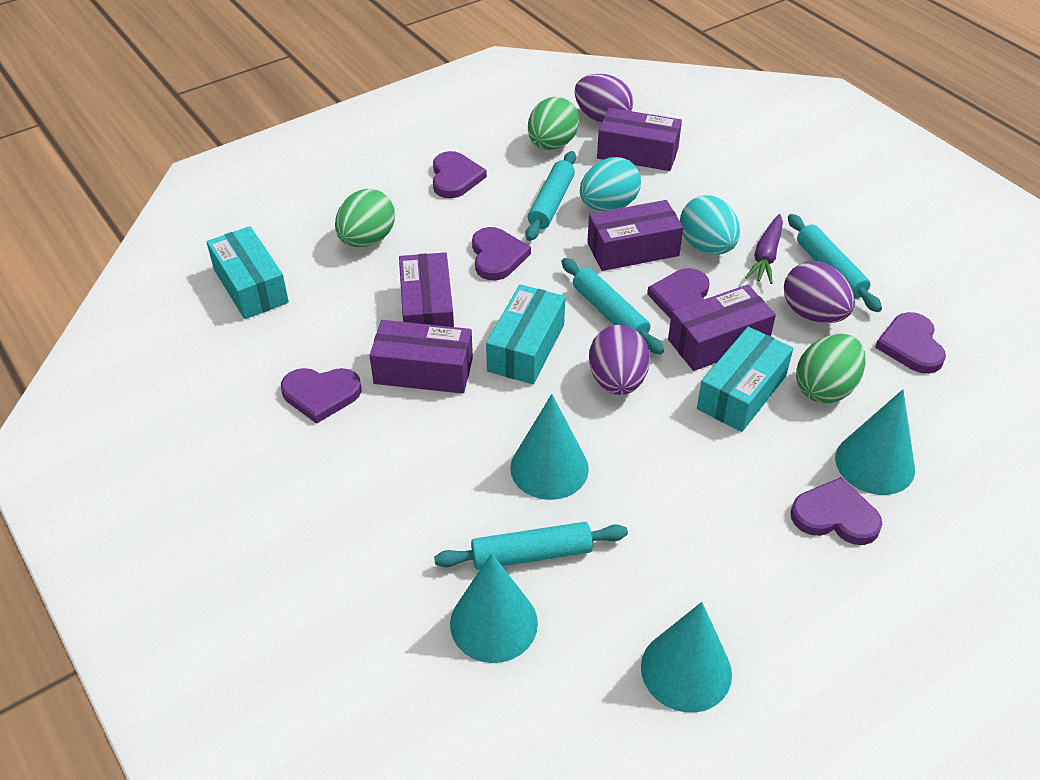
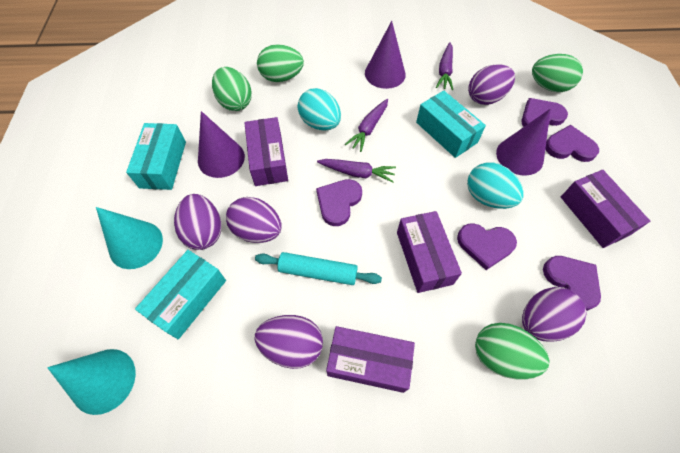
green egg: [335,189,395,247] [528,97,579,150] [796,334,866,403] = 3 -> [212,67,252,111] [257,44,304,82] [475,323,549,380] [532,54,583,92] = 4
purple box: [369,320,473,394] [399,252,454,327] [587,200,683,271] [597,108,682,171] [668,285,776,371] = 5 -> [244,117,288,186] [326,326,415,393] [397,211,462,293] [561,170,650,248] = 4
purple carrot: [745,214,783,284] = 1 -> [317,159,396,183] [345,99,388,152] [436,42,453,90] = 3
purple cone: none = 0 -> [198,111,245,178] [365,21,406,89] [496,109,551,176] = 3
purple egg: [575,74,633,124] [589,325,650,395] [784,261,855,323] = 3 -> [174,194,222,250] [226,197,282,243] [254,315,323,369] [468,64,515,105] [522,287,587,342] = 5
purple heart: [281,368,362,424] [433,151,487,198] [472,227,531,280] [647,268,710,319] [791,477,882,545] [875,312,946,374] = 6 -> [316,179,362,226] [457,223,517,270] [521,98,568,127] [543,256,601,311] [545,125,599,162] = 5
turquoise cone: [450,553,538,663] [510,394,589,500] [641,602,732,713] [835,389,915,495] = 4 -> [47,349,136,415] [96,207,163,269] = 2
turquoise rolling pin: [434,522,628,570] [526,151,576,241] [561,258,664,355] [788,214,882,312] = 4 -> [255,252,382,285] = 1

